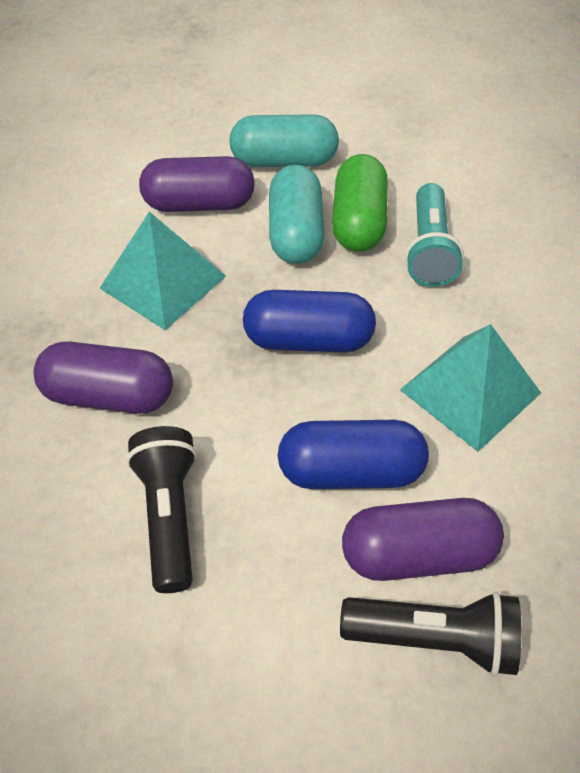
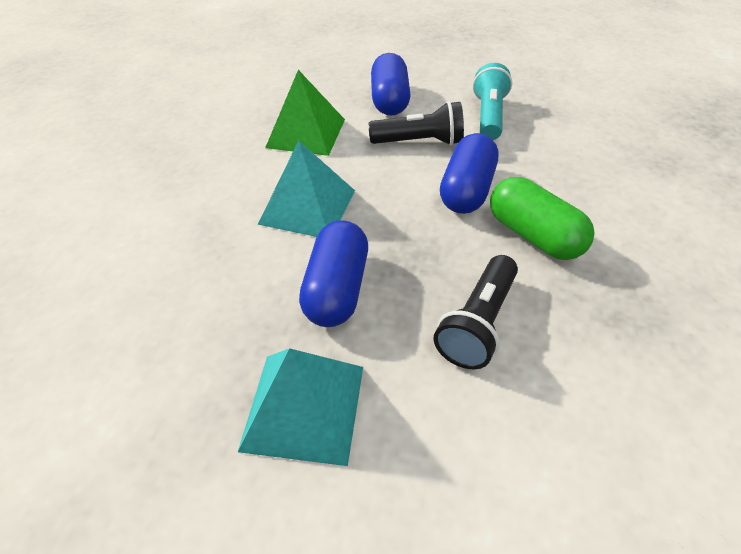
blue capsule: [243,290,376,353] [278,420,429,489] = 2 -> [299,220,368,327] [371,53,411,116] [440,133,499,214] = 3
green pyramid: none = 0 -> [265,70,345,156] = 1
purple capsule: [34,342,173,414] [139,156,255,212] [342,498,504,581] = 3 -> none = 0
turquoise capsule: [229,114,339,167] [269,165,325,264] = 2 -> none = 0

